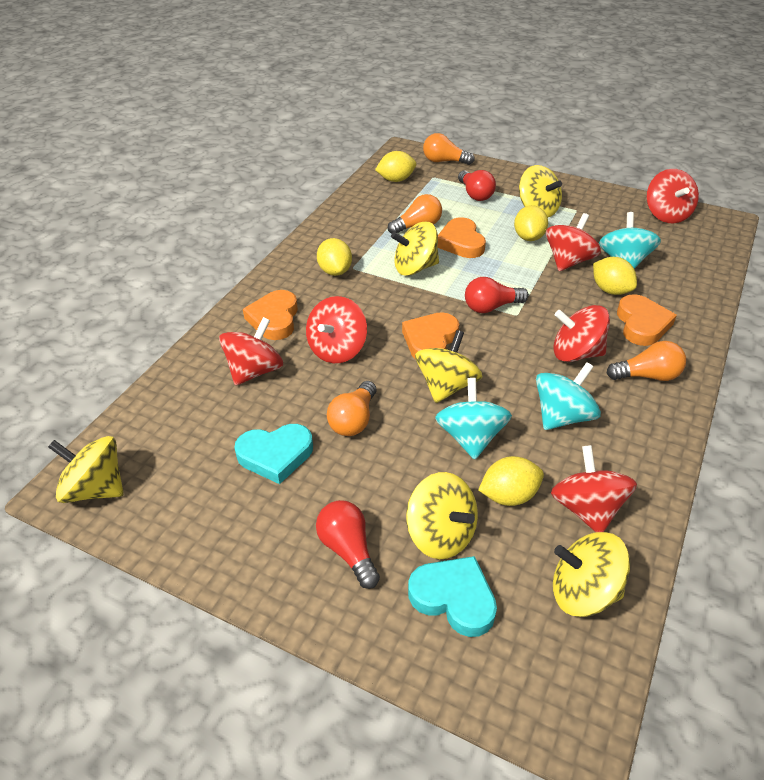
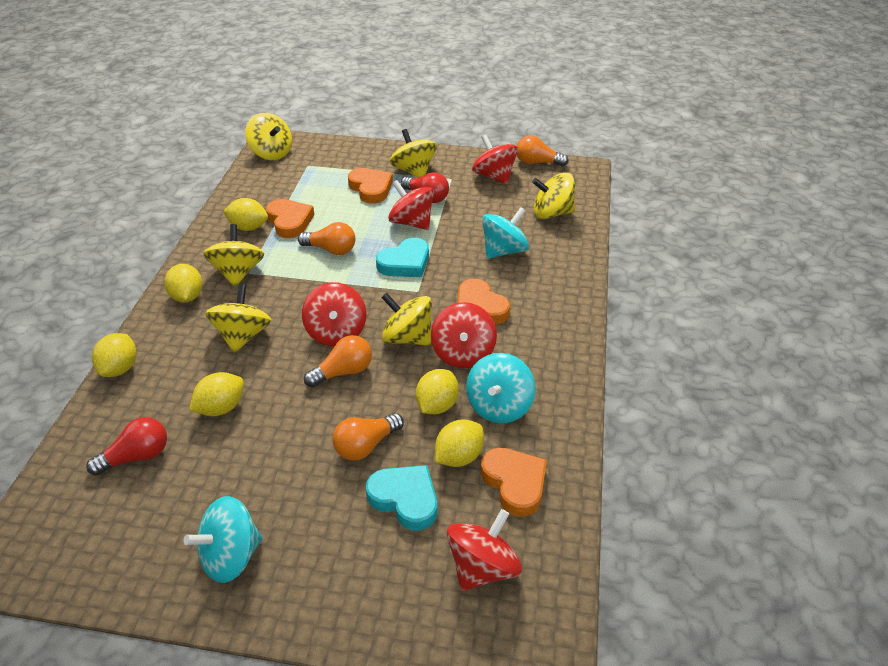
red light bulb: [316,500,380,589] [458,170,496,201] [465,277,529,313] = 3 -> [86,417,167,476] [401,172,449,203] = 2
red spinning top: [219,317,283,386] [306,296,367,363] [546,213,601,271] [551,445,637,532] [553,305,610,362] [647,169,699,223] = 6 -> [302,282,366,346] [388,180,434,230] [431,302,497,368] [446,509,522,591] [472,135,518,185] = 5
yellow lemon: [317,238,352,276] [375,151,416,182] [478,456,544,506] [514,205,548,241] [593,257,637,295] = 5 -> [92,333,136,377] [164,264,203,303] [189,372,244,416] [223,198,268,231] [416,369,459,414] [435,420,484,467] = 6

